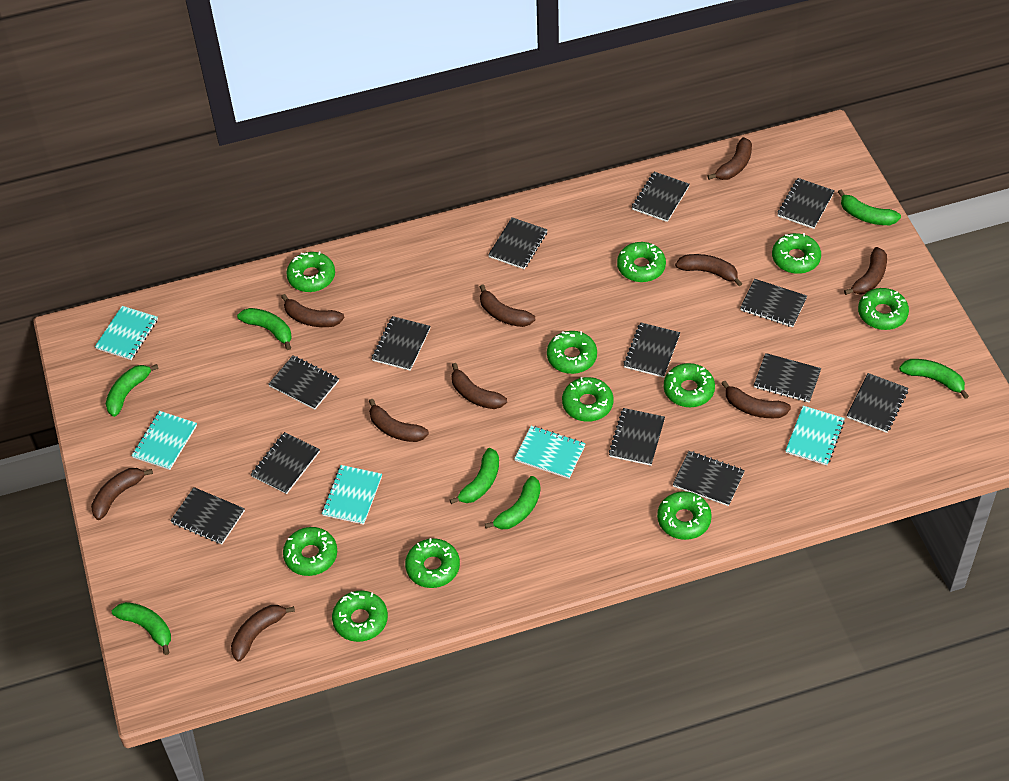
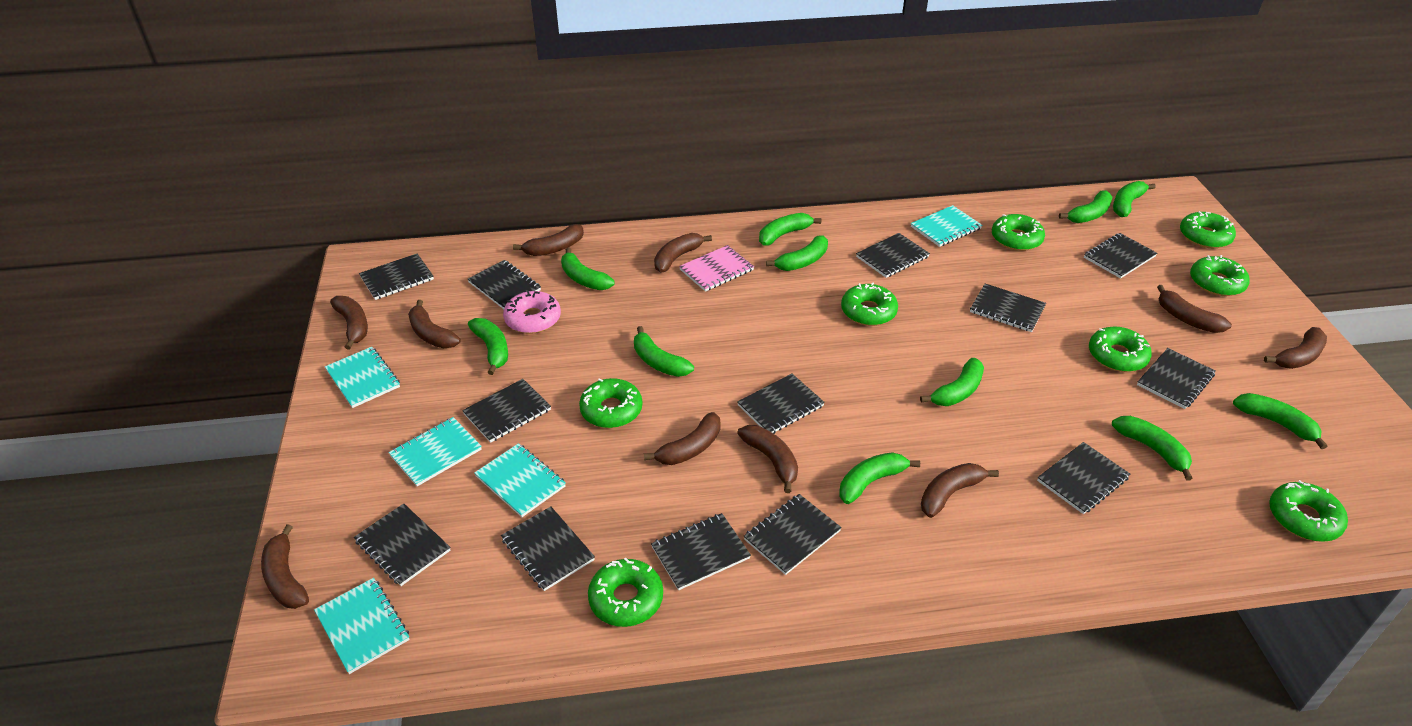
green banana: [106,364,159,417] [112,602,171,655] [237,308,292,350] [450,448,499,504] [485,476,540,530] [838,190,901,225] [899,359,969,399] = 7 -> [468,318,508,375] [561,248,615,290] [634,326,694,377] [759,213,821,245] [766,235,828,271] [840,452,920,504] [920,358,984,406] [1059,190,1112,223] [1112,416,1193,481] [1113,181,1156,217] [1233,393,1327,449] = 11
green donut: [283,527,337,576] [286,252,335,292] [332,591,388,642] [405,538,460,588] [547,331,597,374] [562,377,613,422] [617,242,666,282] [657,491,712,540] [664,363,715,407] [772,233,821,274] [858,288,909,330] = 11 -> [579,378,643,428] [588,557,663,627] [841,282,898,326] [992,214,1045,251] [1089,327,1152,372] [1180,211,1236,248] [1190,255,1250,296] [1269,480,1348,542] = 8
pink donut: none = 0 -> [503,291,561,334] = 1
pink notebook: none = 0 -> [679,245,754,292] = 1

